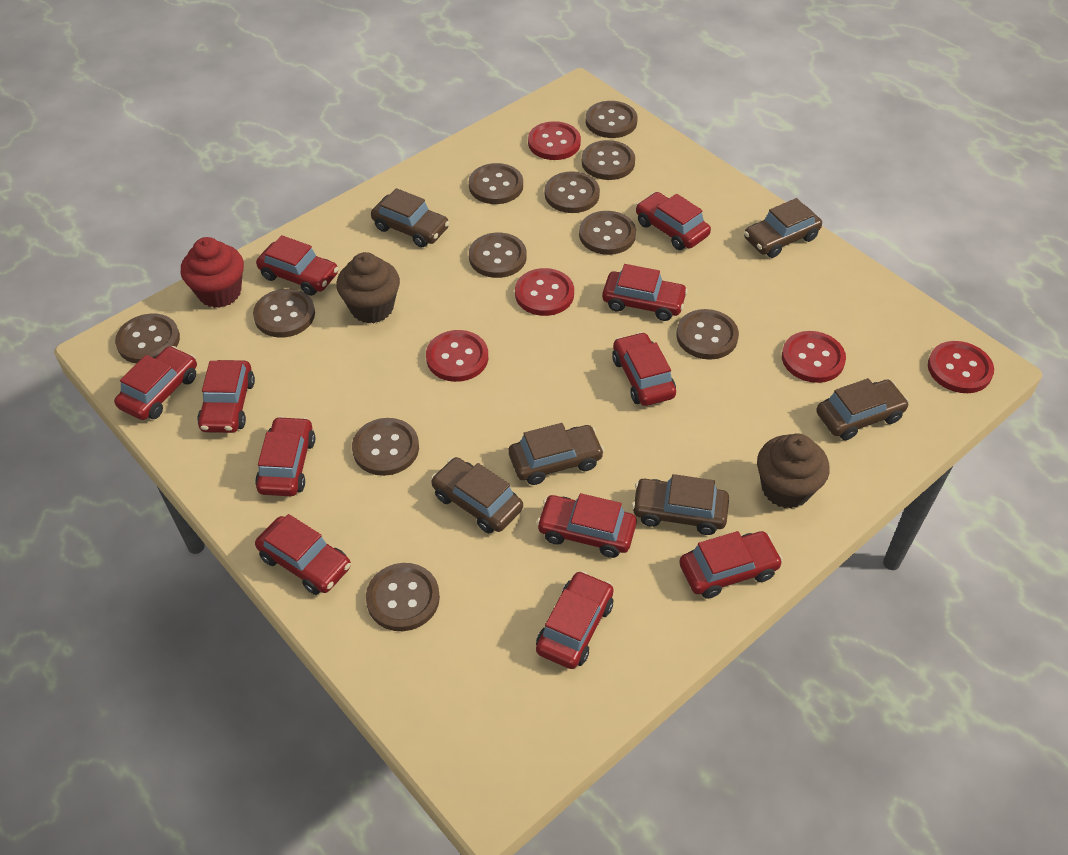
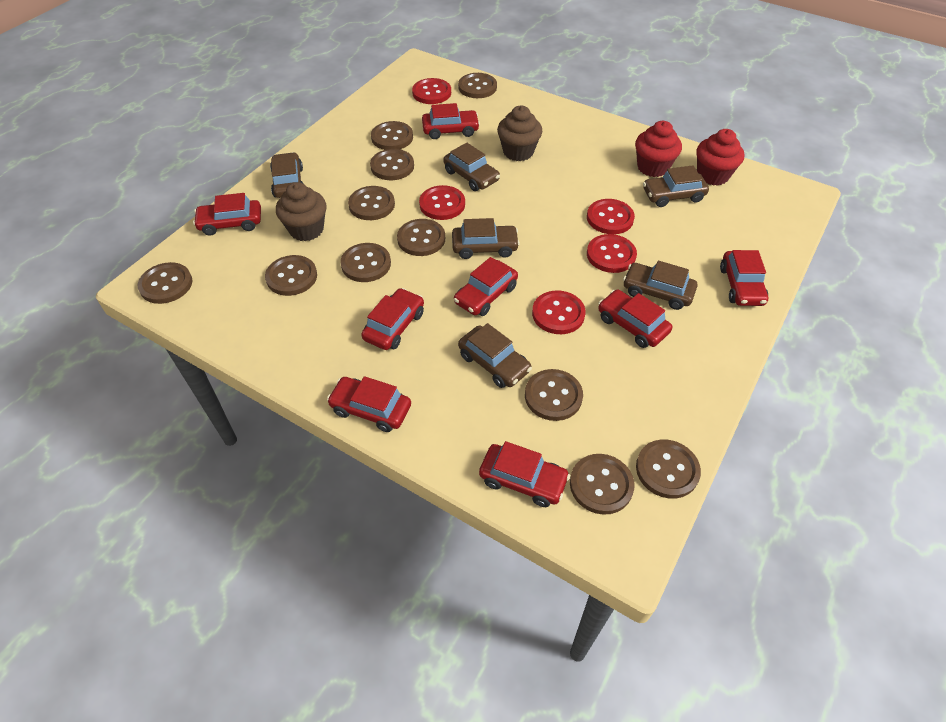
red car: [114,346,197,420] [197,360,255,433] [255,416,315,496] [255,514,351,595] [256,235,339,296] [536,493,637,558] [536,571,614,669] [602,264,688,321] [612,332,676,406] [636,192,711,250] [679,531,783,599] = 11 -> [193,193,261,236] [327,376,411,432] [361,288,424,350] [422,103,480,139] [454,257,518,316] [479,441,570,507] [598,289,672,348] [720,250,768,306] = 8
red cupcake: [181,237,244,308] = 1 -> [635,121,682,177] [697,129,744,186] = 2

